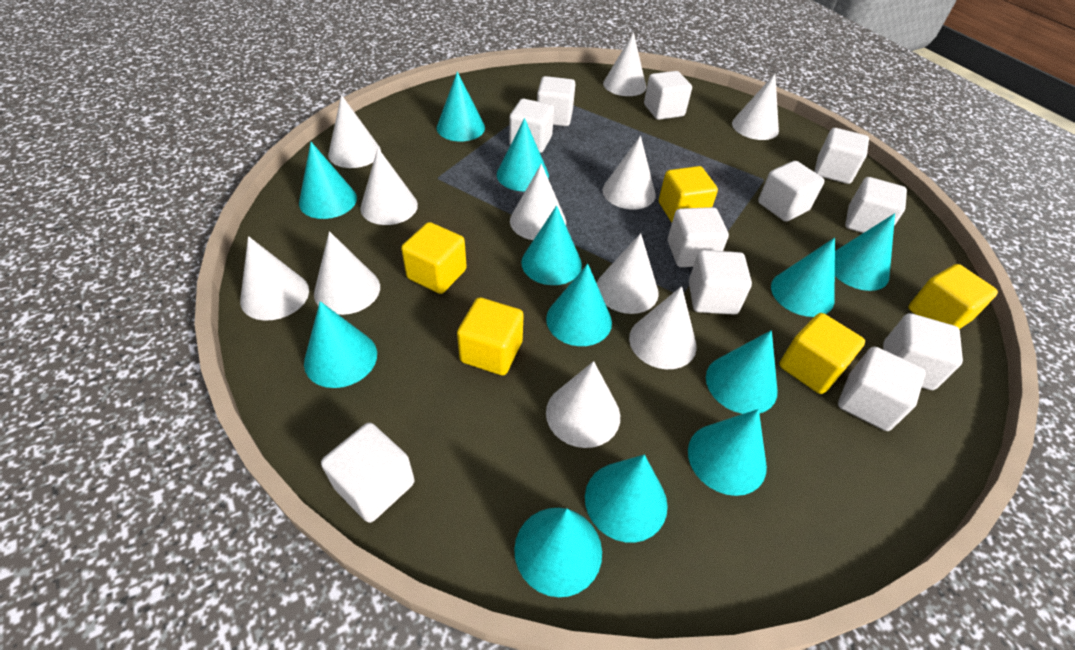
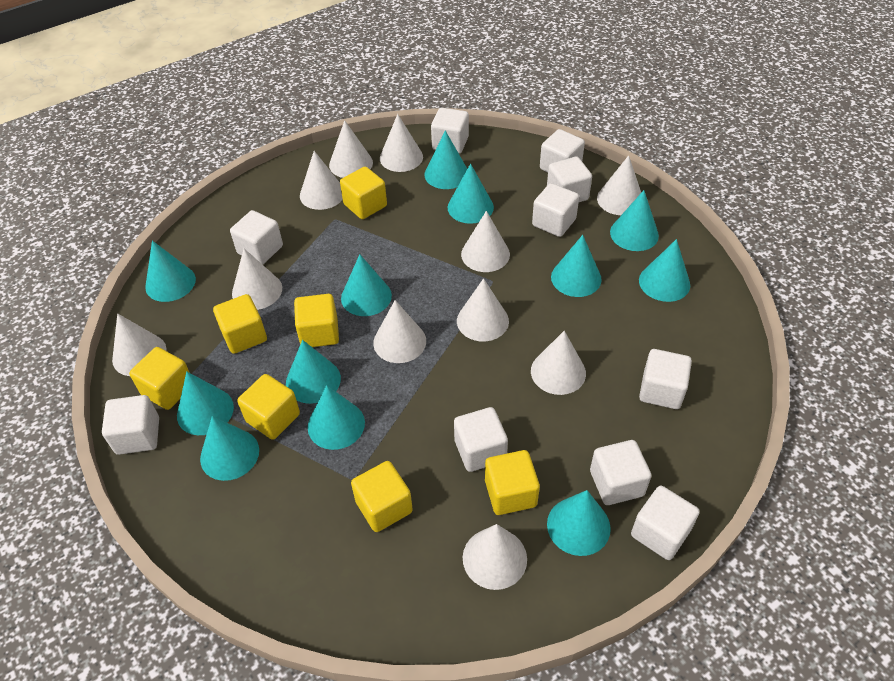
white cube: [321,423,415,523] [509,99,554,153] [537,76,575,126] [644,71,692,120] [668,207,729,267] [689,250,752,315] [758,161,825,222] [814,128,869,184] [838,347,926,431] [845,177,907,233] [883,313,963,390] = 11 -> [102,395,159,455] [230,210,283,265] [431,108,469,154] [454,407,508,472] [532,183,579,237] [540,129,585,172] [547,157,592,202] [590,440,652,505] [631,486,700,560] [639,349,692,409] = 10
yellow cube: [401,222,467,294] [457,297,524,375] [659,166,718,223] [779,313,865,394] [908,264,998,329] = 5 -> [129,347,190,410] [213,294,267,354] [237,374,300,440] [294,294,339,347] [340,167,387,219] [351,461,413,532] [485,450,540,515] = 7

